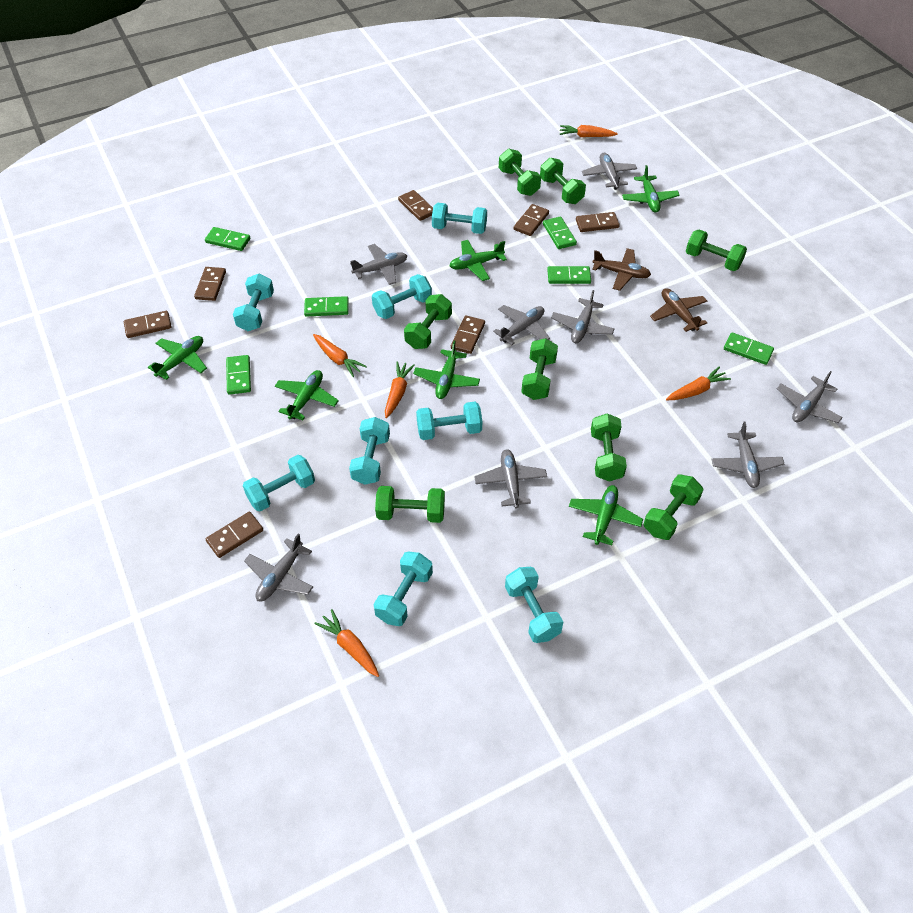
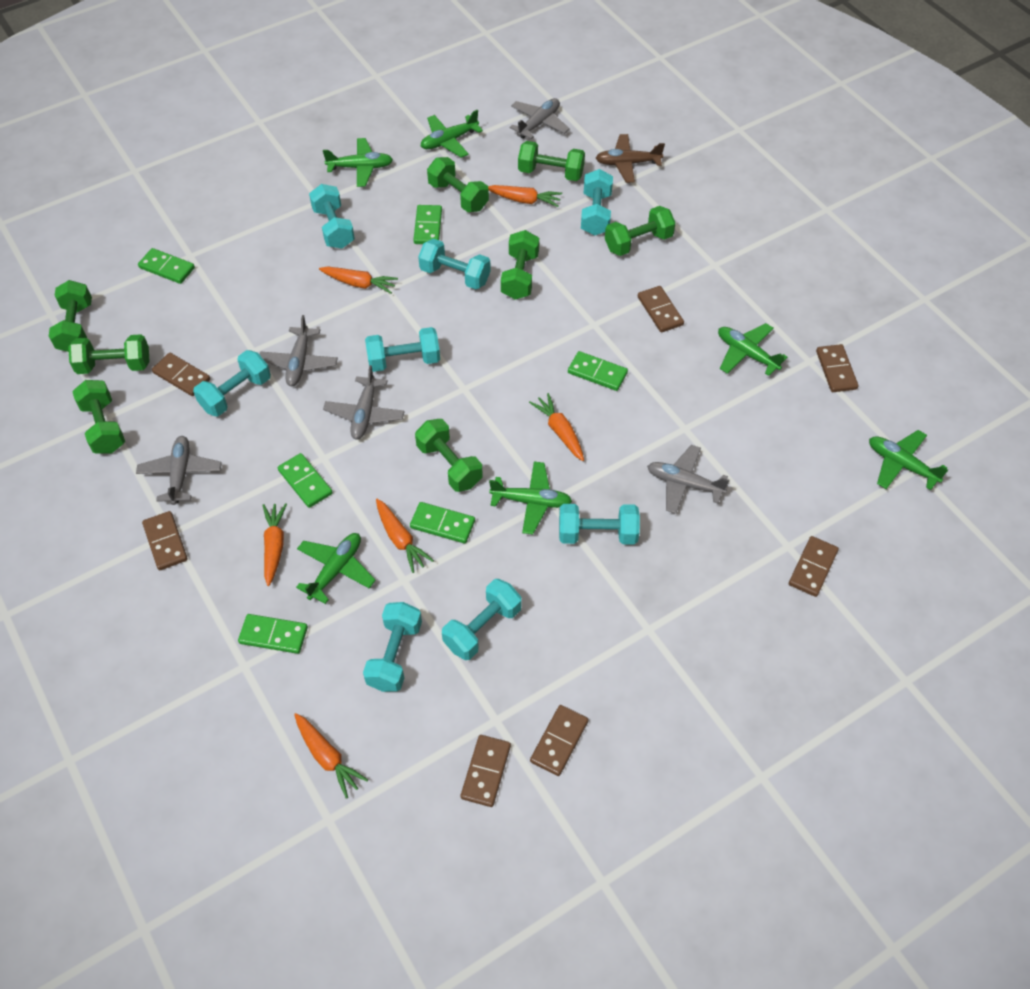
brown plane: [592,248,651,291] [650,288,707,332] = 2 -> [596,134,665,183] = 1
grey plane: [244,534,313,602] [350,244,407,285] [474,449,547,509] [493,305,550,345] [551,290,615,343] [582,153,637,190] [712,422,784,488] [777,371,843,423] = 8 -> [136,436,222,505] [259,315,338,386] [323,365,405,440] [509,98,570,139] [647,445,730,514] = 5
orange carrot: [313,334,367,377] [314,609,379,677] [385,361,415,418] [560,125,618,137] [666,367,731,400] = 5 -> [263,503,287,586] [294,713,368,799] [319,267,398,294] [376,499,434,573] [488,185,562,207] [529,393,584,461] = 6

